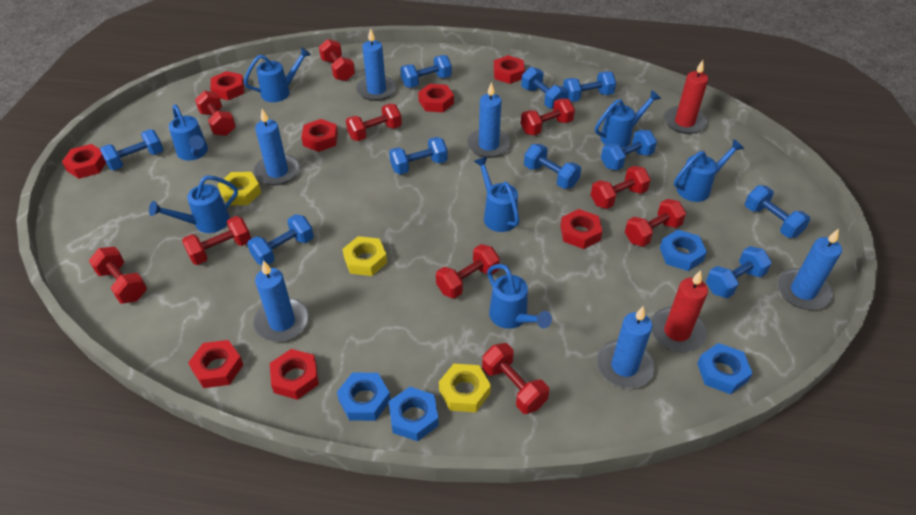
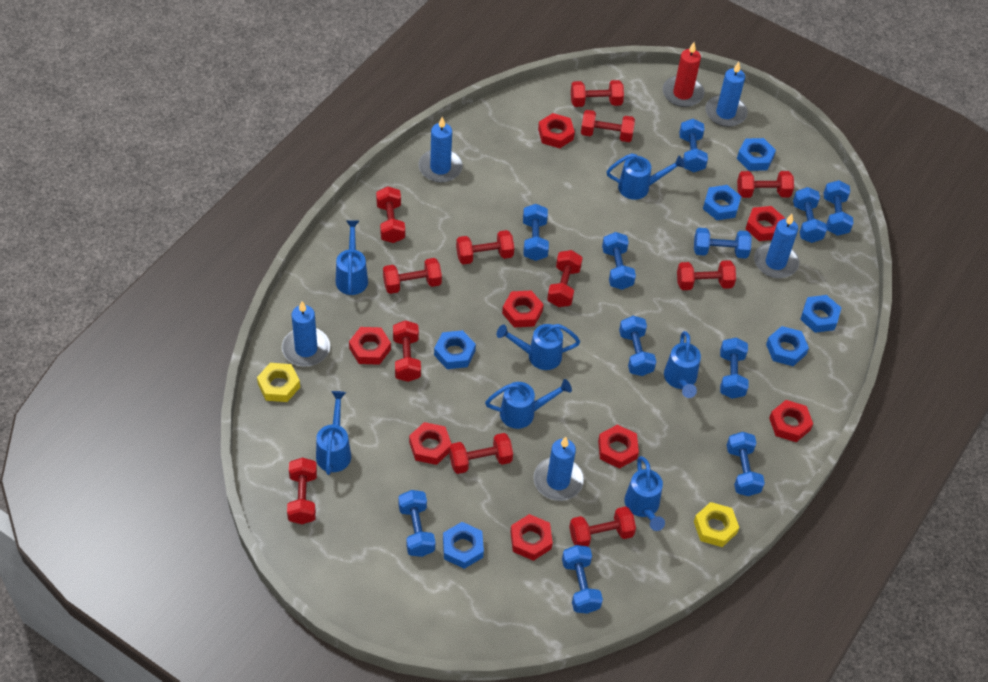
blue candle: [253,260,309,342] [254,109,300,185] [356,28,397,101] [467,82,511,158] [596,306,655,389] [777,229,842,310] = 6 -> [282,301,330,366] [418,117,463,183] [533,437,584,501] [705,62,748,127] [754,214,799,278] = 5
blue dumbbell: [100,129,164,170] [247,214,314,265] [389,137,448,175] [401,55,452,88] [521,67,567,109] [524,144,581,189] [563,71,616,102] [601,130,657,170] [706,246,772,298] [745,185,811,238] = 10 -> [398,490,436,557] [523,204,549,261] [562,545,603,614] [602,232,636,290] [619,316,656,376] [679,119,708,172] [694,228,752,258] [720,338,749,399] [727,432,765,496] [793,187,827,243] [824,180,853,236] = 11
blue nut: [337,373,390,421] [389,387,439,441] [660,230,707,271] [697,343,753,394] = 4 -> [434,330,476,369] [443,522,484,569] [703,185,741,220] [737,138,776,171] [766,326,809,366] [800,295,841,333] = 6
red candle: [651,270,708,352] [664,60,708,134] = 2 -> [663,42,704,107] = 1
red dumbbell: [89,247,147,304] [182,216,251,265] [195,91,236,136] [319,39,355,81] [346,104,402,141] [436,244,500,299] [482,343,549,414] [521,98,575,135] [591,166,651,209] [625,199,686,247] = 10 -> [287,458,317,524] [376,187,405,243] [383,258,442,294] [393,320,421,382] [449,433,513,474] [456,230,514,264] [547,250,583,307] [569,506,636,546] [571,80,624,107] [581,110,635,142] [677,260,736,290] [737,171,794,198] = 12
yellow nut: [218,172,261,205] [343,236,387,276] [439,364,491,412] = 3 -> [257,363,300,402] [694,502,739,547] = 2

